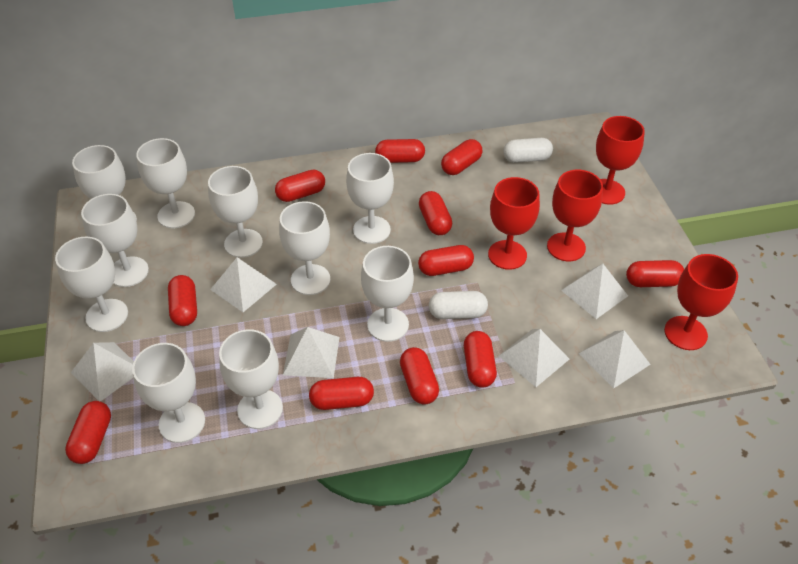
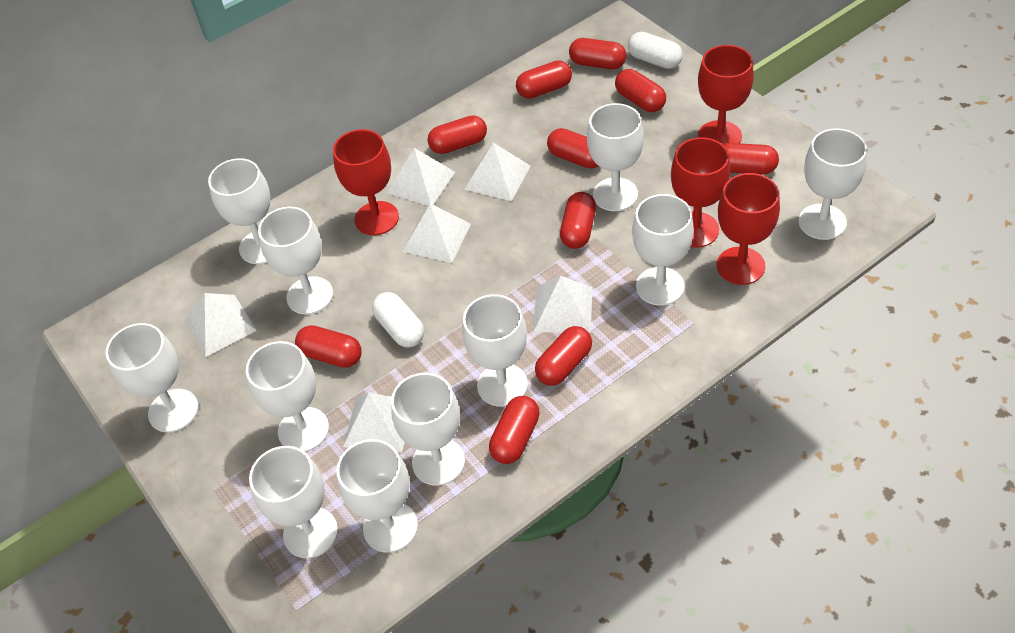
red capsule: [65,401,111,464] [168,275,197,326] [275,169,325,202] [309,377,374,410] [375,139,425,163] [400,347,439,404] [418,245,474,276] [419,191,452,235] [441,139,483,175] [464,331,497,388] [626,260,684,287] = 11 -> [295,325,362,368] [428,115,487,154] [489,396,540,464] [516,60,572,99] [535,326,592,386] [547,128,598,169] [560,192,596,249] [569,38,626,69] [615,69,666,112] [723,143,779,175] = 10
white goblet: [55,237,128,332] [72,145,137,222] [81,194,149,287] [132,343,205,443] [136,138,195,228] [208,166,263,258] [219,329,283,429] [279,201,330,295] [346,153,394,244] [361,246,414,342] = 10 -> [106,323,198,432] [208,158,270,264] [246,341,329,452] [249,446,338,558] [258,207,333,314] [337,439,418,553] [391,373,465,486] [462,294,528,407] [587,103,644,211] [632,194,694,306] [798,128,867,240] = 11

